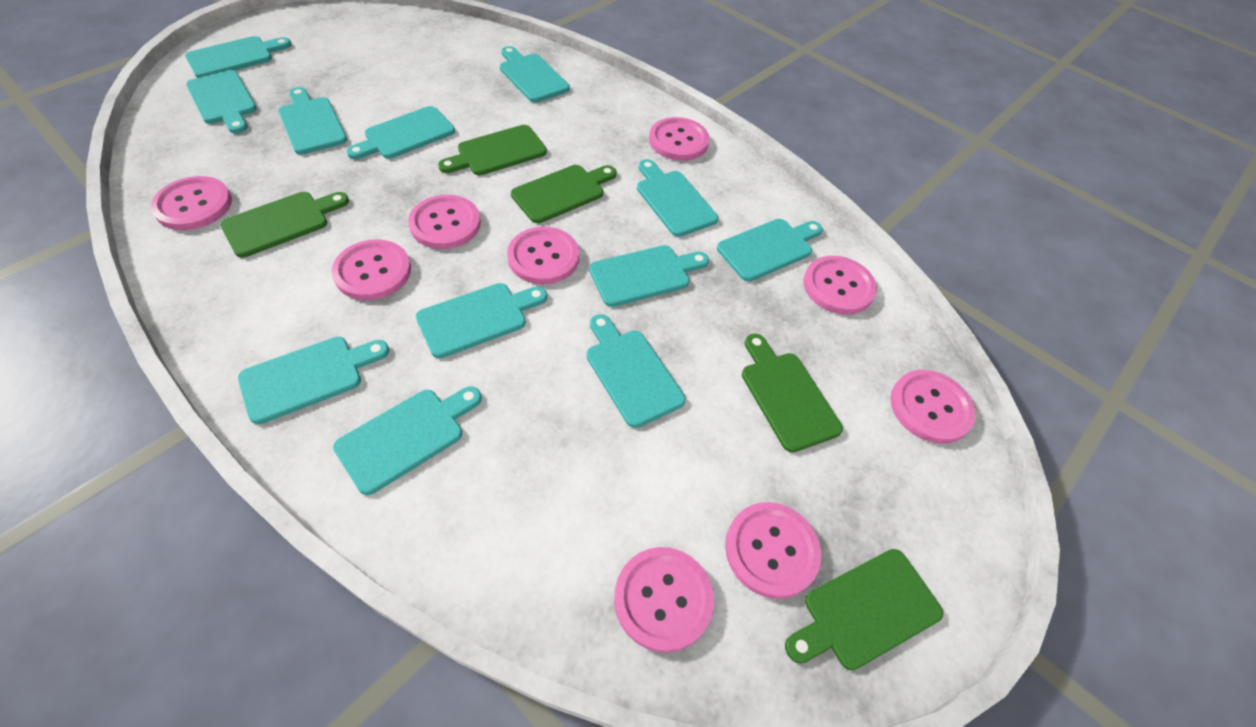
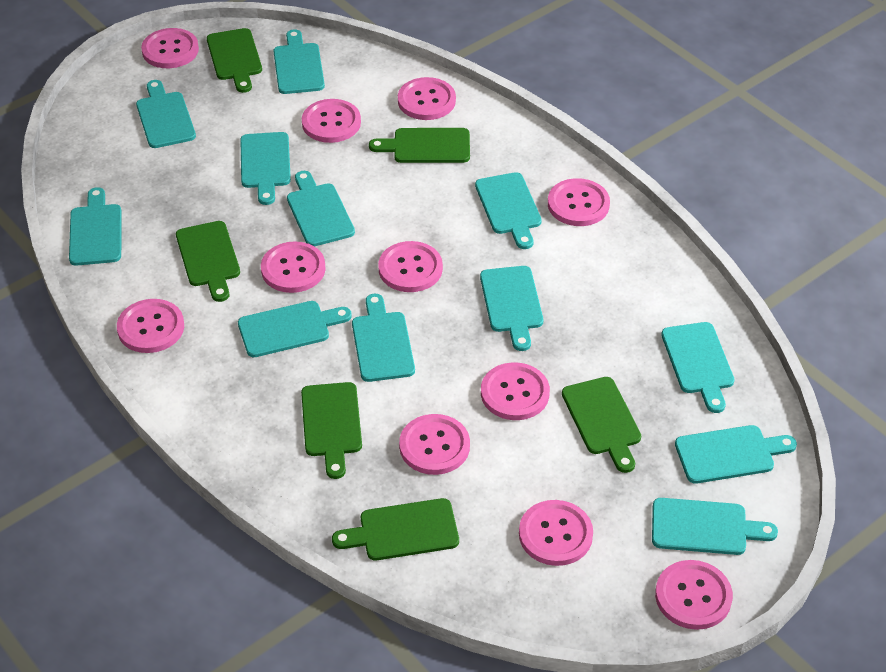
green cutting board: [220,192,349,258] [438,125,547,175] [511,165,617,223] [742,334,843,453] [785,549,943,671] = 5 -> [176,221,240,302] [207,28,262,93] [301,382,362,479] [332,498,459,560] [369,128,470,163] [562,377,641,473] = 6
pink button: [151,176,232,230] [332,239,411,300] [408,195,481,249] [507,227,579,284] [614,547,714,653] [649,117,710,161] [725,502,821,599] [803,256,877,315] [890,370,976,444] = 9 -> [117,299,184,353] [141,28,199,68] [261,241,326,293] [302,99,361,143] [378,241,443,292] [398,77,456,120] [399,414,470,475] [481,362,550,420] [519,500,593,566] [548,178,610,226] [655,560,733,630] = 11

